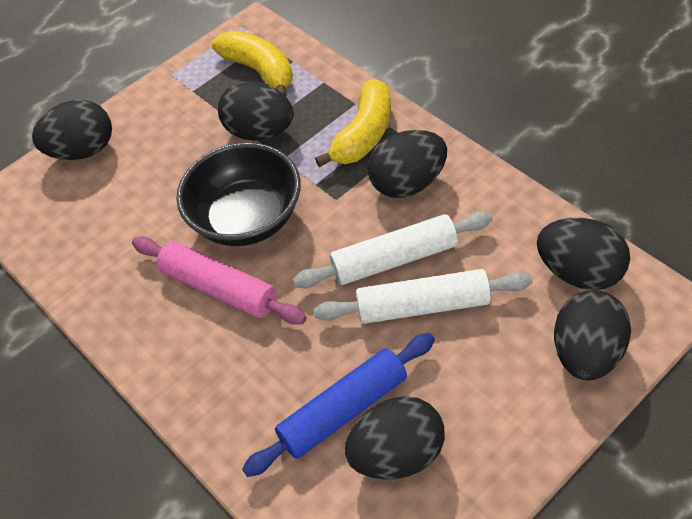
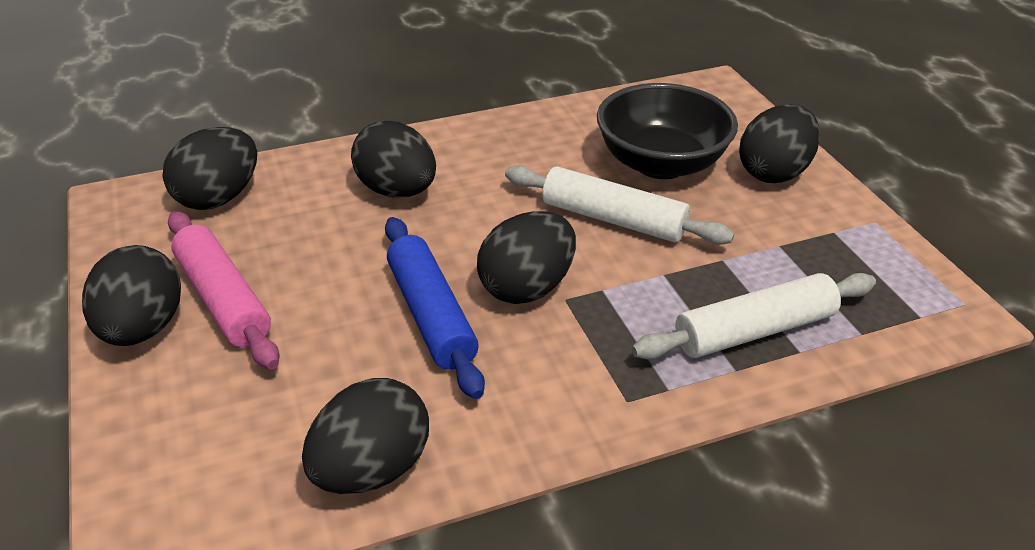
yellow banana: [212,31,293,96] [315,79,391,167] = 2 -> none = 0

